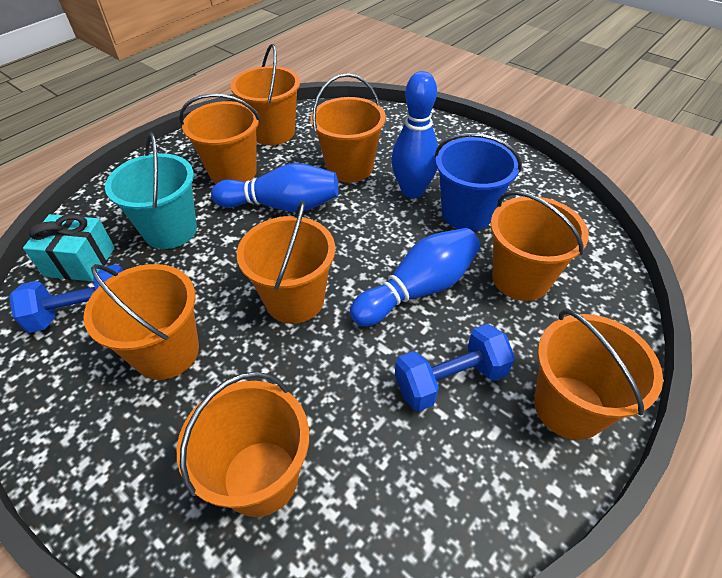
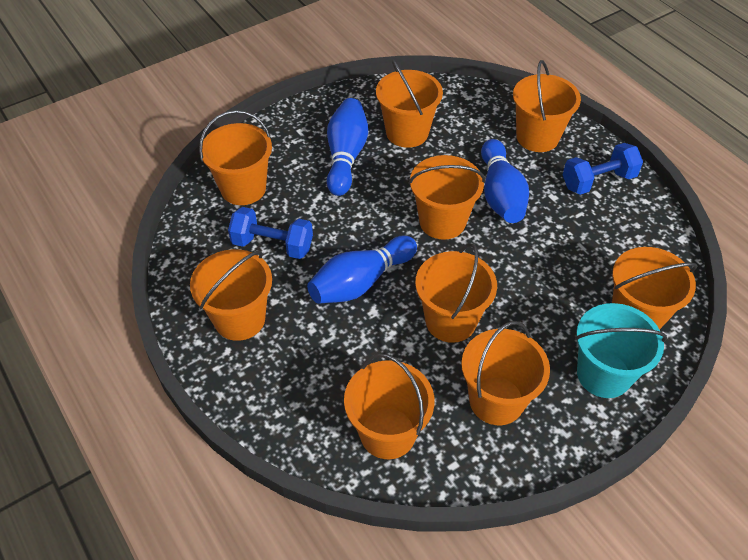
blue bucket: [435,133,522,231] = 1 -> none = 0
orange bucket: [83,264,199,380] [177,372,309,517] [179,94,261,184] [230,44,300,145] [237,201,335,324] [311,73,386,183] [490,191,589,301] [534,309,663,440] = 8 -> [190,249,272,341] [199,110,272,205] [344,353,434,459] [376,60,443,148] [409,155,485,240] [415,243,497,343] [461,321,550,425] [513,60,581,152] [612,247,698,330] = 9
turquoise gift: [23,214,115,282] = 1 -> none = 0

